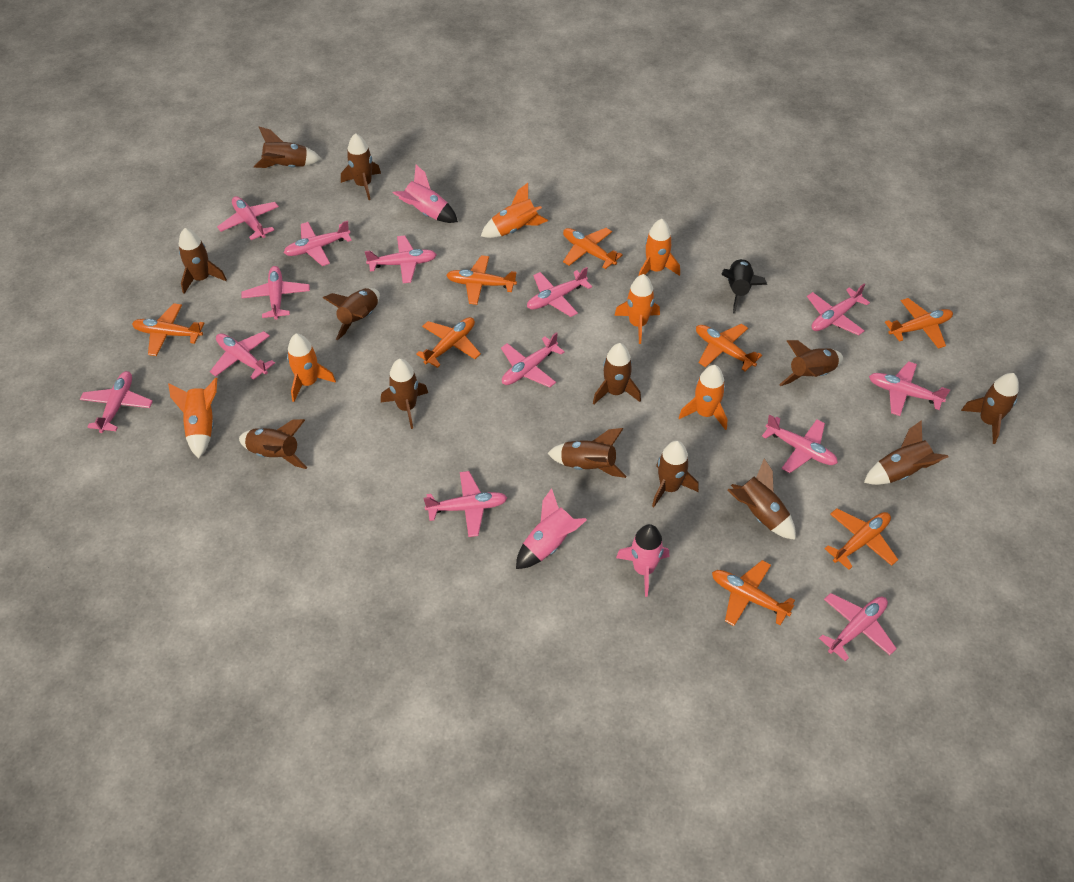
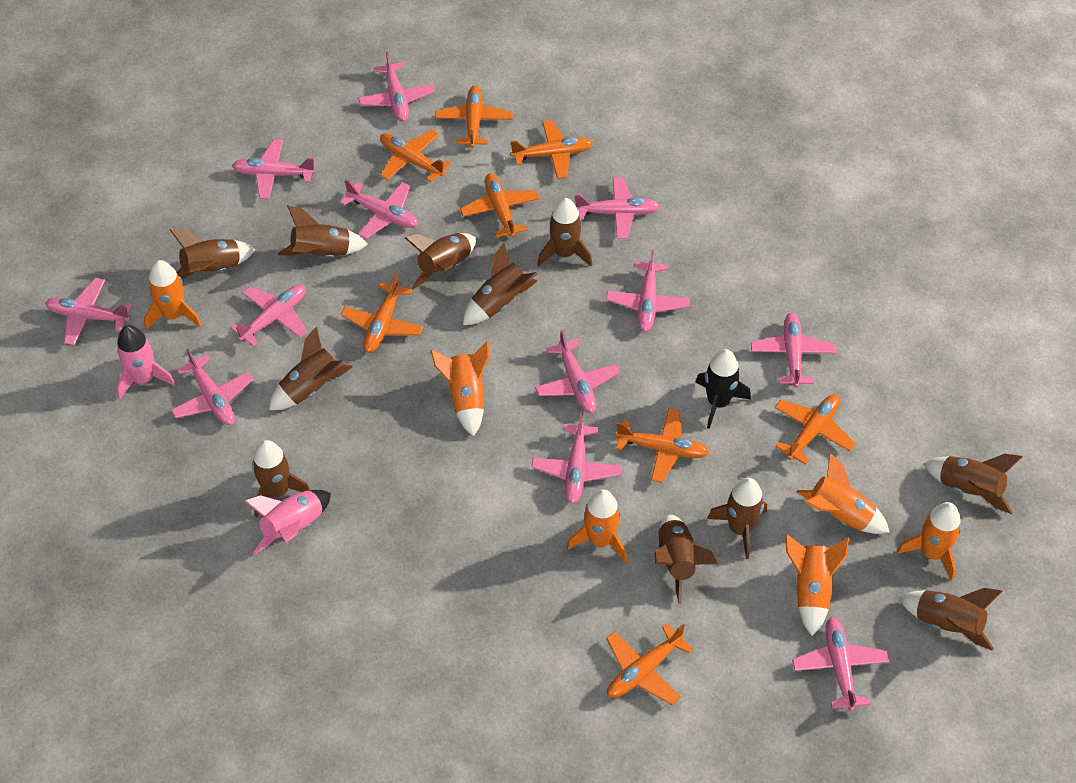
brown rocket: [179,228,227,294] [239,419,307,469] [254,127,321,168] [323,288,380,341] [341,133,381,200] [381,359,428,429] [548,428,626,478] [593,343,641,404] [652,440,699,507] [728,458,796,540] [779,340,843,386] [864,420,948,485] [961,373,1019,444] = 13 -> [169,229,255,279] [252,440,310,517] [269,326,353,410] [278,205,368,257] [405,233,476,289] [463,243,537,325] [537,198,592,266] [654,515,718,604] [707,478,767,559] [899,588,1002,651] [924,454,1023,514] = 11
pink plane: [80,371,153,433] [210,331,275,380] [217,196,279,240] [241,266,310,320] [284,220,352,266] [365,236,437,283] [423,471,507,537] [501,332,565,387] [527,267,592,317] [762,415,838,473] [807,284,870,335] [819,593,897,661] [869,361,950,416] = 13 -> [45,278,132,345] [171,349,254,425] [230,285,308,346] [232,139,316,200] [340,179,418,239] [358,51,435,122] [532,413,621,504] [535,330,620,413] [575,177,660,239] [606,250,690,332] [751,313,837,388] [792,617,889,711] = 12
pink rocket: [393,165,458,223] [516,488,587,569] [616,524,669,597] = 3 -> [116,325,175,399] [245,490,331,555] = 2

